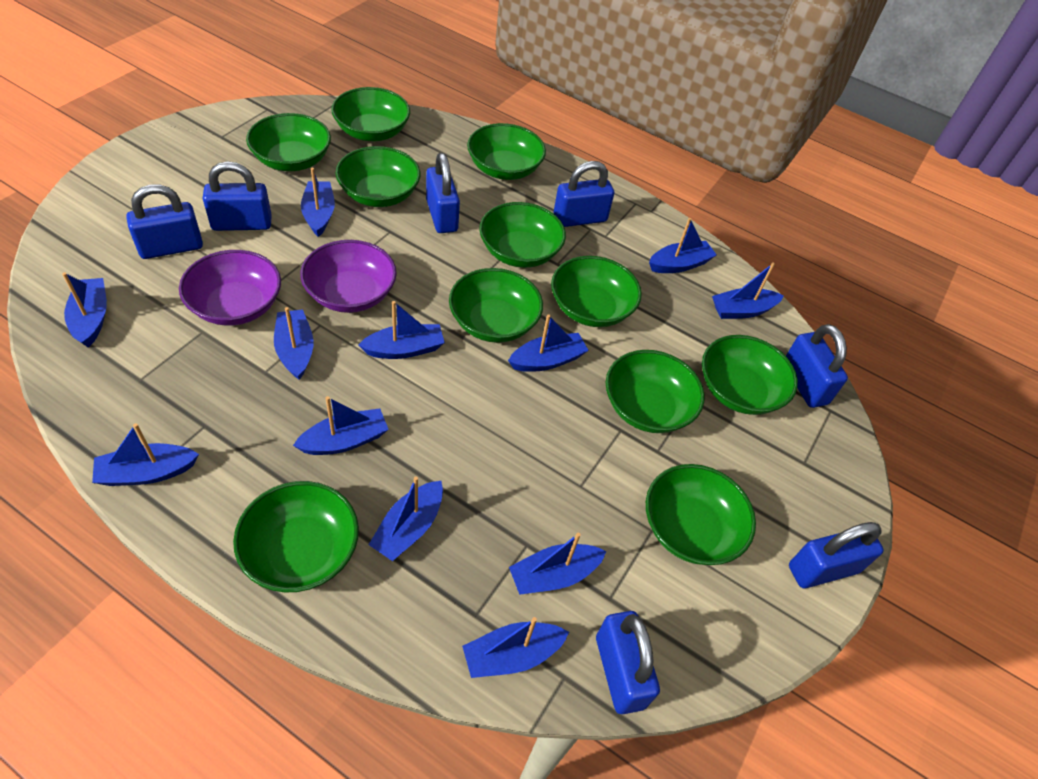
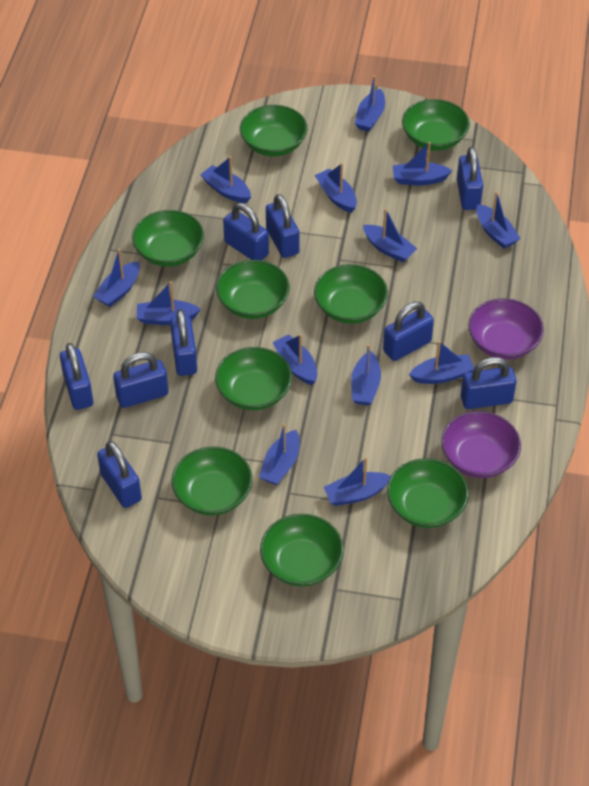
blue boat: [62,272,107,347] [92,423,199,486] [274,307,314,380] [293,396,389,455] [301,168,335,237] [359,301,445,359] [369,476,443,561] [462,617,569,678] [508,314,589,372] [509,532,606,595] [649,218,717,273] [712,262,784,319] = 12 -> [93,249,140,307] [137,281,201,325] [200,156,251,203] [259,424,300,485] [272,334,317,385] [315,163,357,213] [324,457,391,506] [351,344,381,405] [355,75,385,132] [363,208,417,262] [393,142,453,185] [409,341,474,384] [476,191,521,249] = 13
blue padlock: [126,184,203,259] [203,161,272,231] [426,153,460,233] [553,161,614,227] [596,611,660,714] [786,324,848,408] [789,522,884,588] = 7 -> [60,343,93,410] [97,441,142,508] [113,352,169,408] [170,309,197,376] [223,203,269,260] [266,194,299,258] [383,302,434,361] [457,147,483,210] [461,357,517,409] = 9
green bowl: [233,481,359,593] [246,113,331,171] [331,87,410,141] [335,146,420,207] [449,268,543,343] [467,123,546,180] [479,202,566,268] [551,256,642,327] [606,350,705,433] [646,464,756,565] [702,335,798,415] = 11 -> [132,210,204,267] [172,446,253,515] [215,347,292,410] [216,260,290,319] [240,105,307,156] [260,514,344,587] [314,264,388,324] [387,458,468,528] [402,99,470,151] = 9

